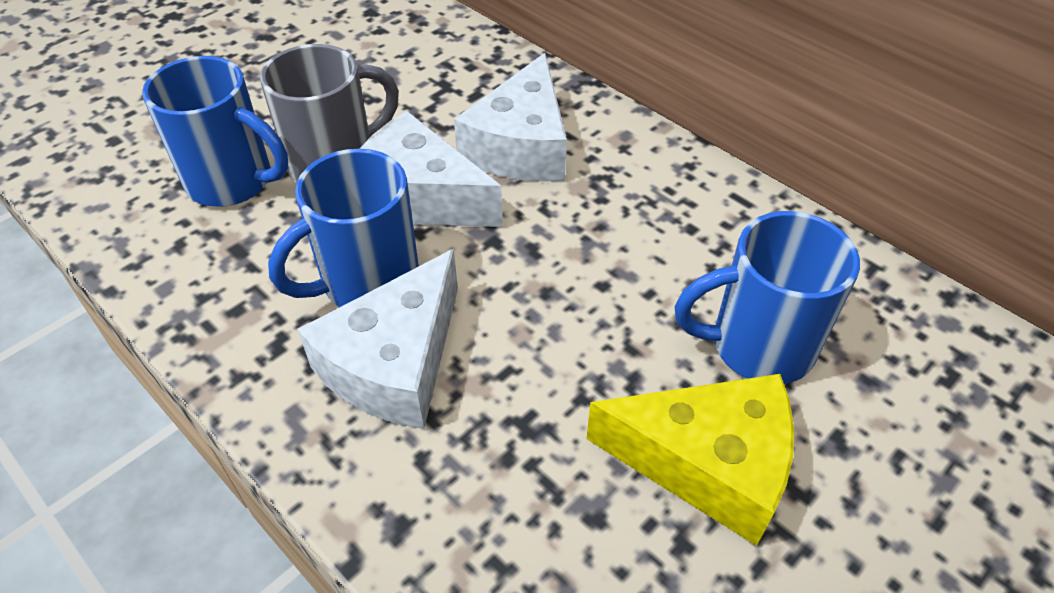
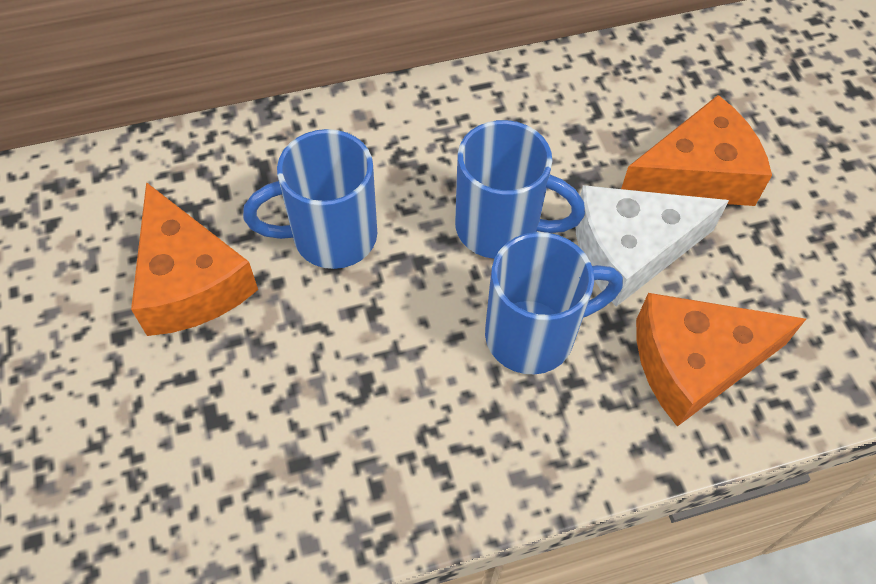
grey mug: [260,44,399,184] = 1 -> none = 0
orange cheese: none = 0 -> [131,182,258,336] [621,95,772,206] [636,293,806,427] = 3
white cheese: [297,249,458,429] [360,111,503,227] [454,53,567,182] = 3 -> [576,185,729,307] = 1
yellow cheese: [586,374,794,546] = 1 -> none = 0

